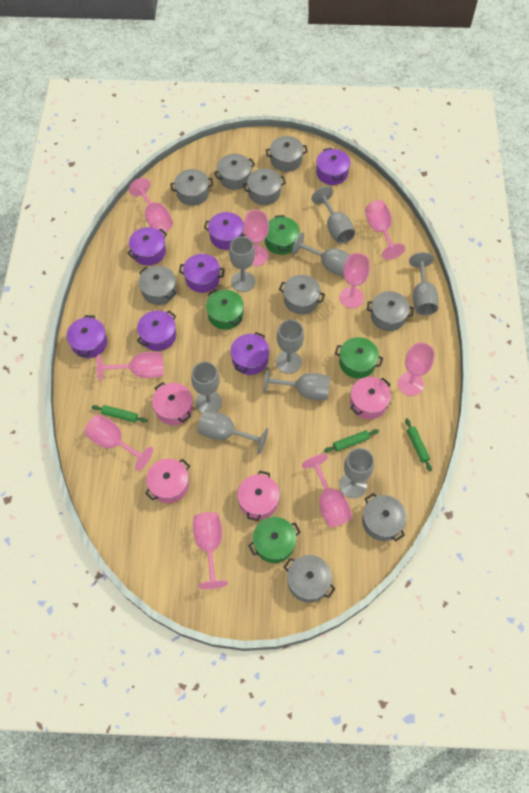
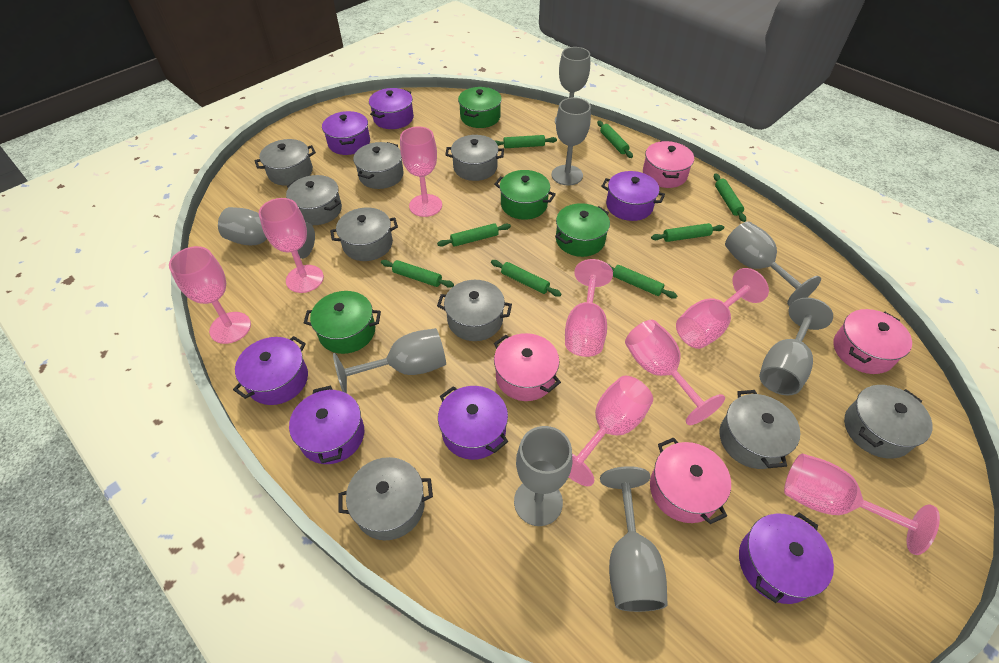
green rolling pin: [92,405,148,423] [324,429,379,452] [405,418,432,471] = 3 -> [381,260,454,288] [437,223,511,247] [491,260,561,297] [495,135,557,148] [597,121,633,158] [607,263,678,299] [651,223,724,242] [714,174,746,222] = 8
grey goblet: [191,362,222,413] [197,409,268,454] [229,236,255,292] [264,367,330,400] [276,320,304,374] [292,232,350,277] [312,186,356,244] [339,448,374,498] [409,252,439,315] = 9 -> [218,207,315,259] [333,328,446,393] [514,426,572,526] [551,97,591,186] [555,47,590,124] [600,466,668,612] [725,221,821,306] [759,298,833,395] = 8
pink goblet: [84,415,153,471] [96,352,164,381] [129,178,173,233] [193,512,228,589] [243,210,269,266] [302,454,353,527] [339,253,370,308] [365,200,405,260] [398,342,435,396] = 9 -> [169,246,251,344] [259,198,324,293] [400,126,442,217] [565,259,613,357] [569,376,653,486] [625,320,725,425] [676,268,769,349] [784,453,940,555] = 8

